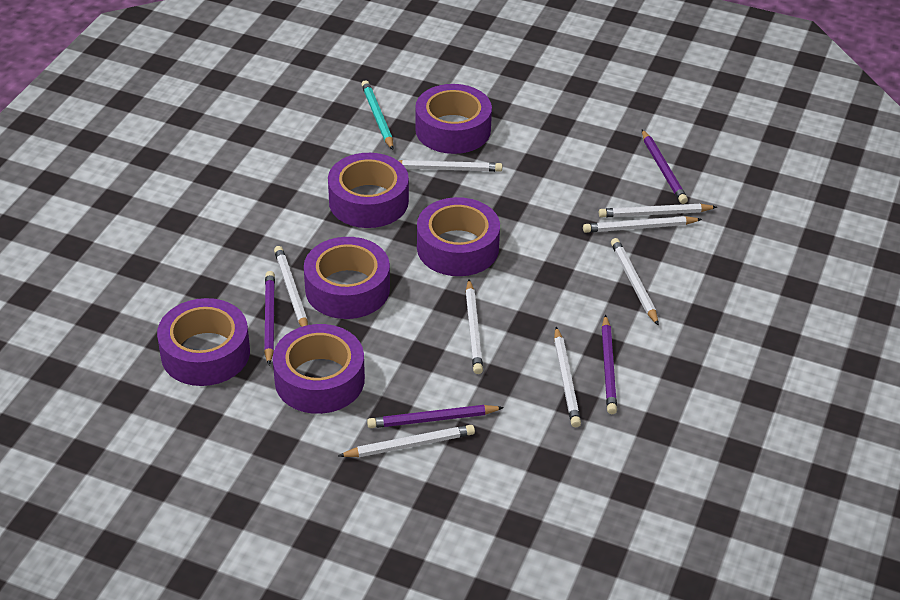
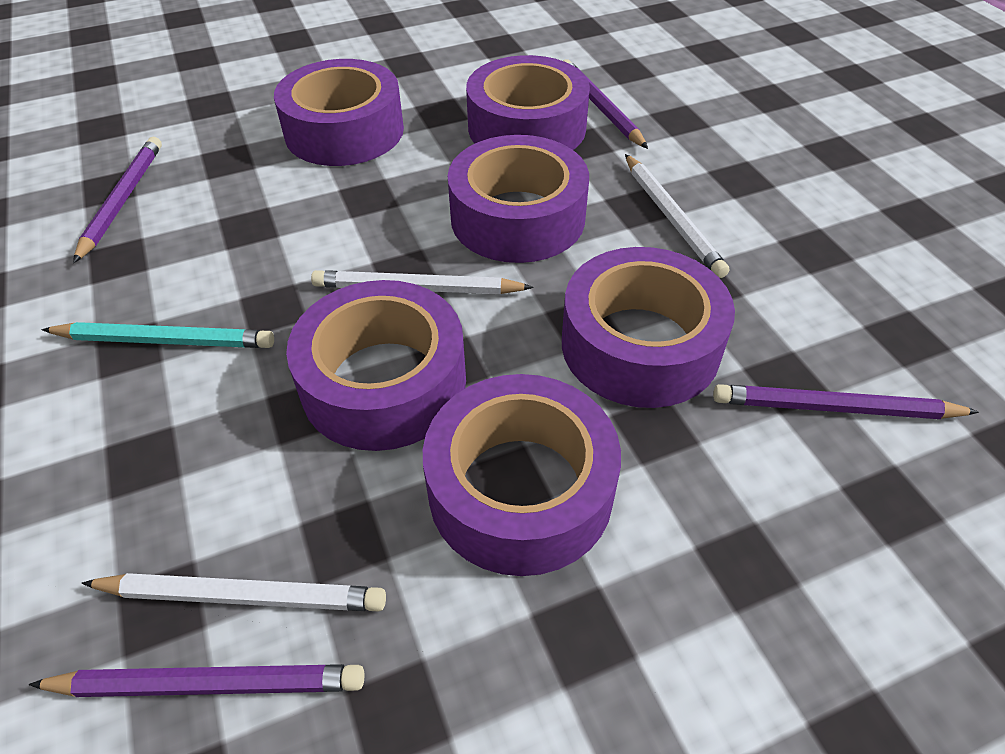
white pencil: [274,246,308,327] [338,425,475,457] [399,160,502,172] [466,279,483,374] [554,327,581,427] [583,216,702,233] [599,204,717,217] [611,238,659,326] = 8 -> [82,573,386,612] [311,270,534,294] [625,154,729,278] = 3

